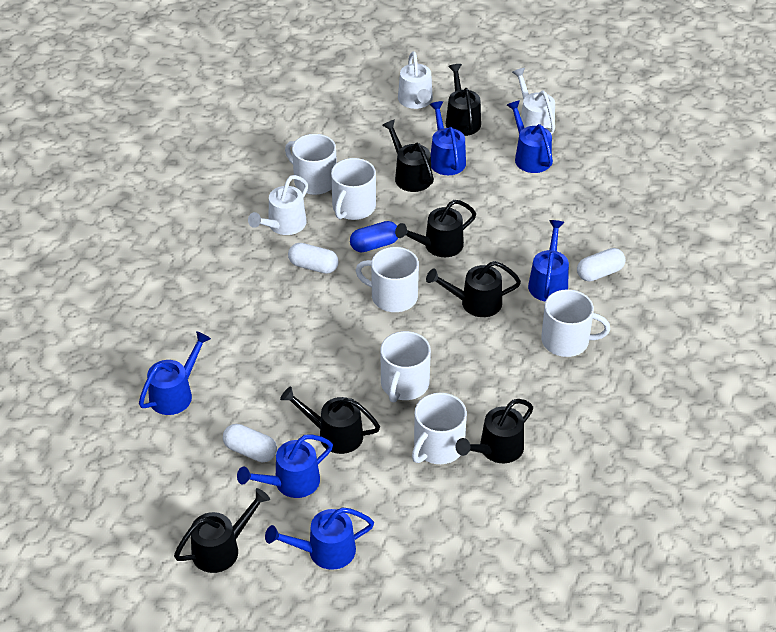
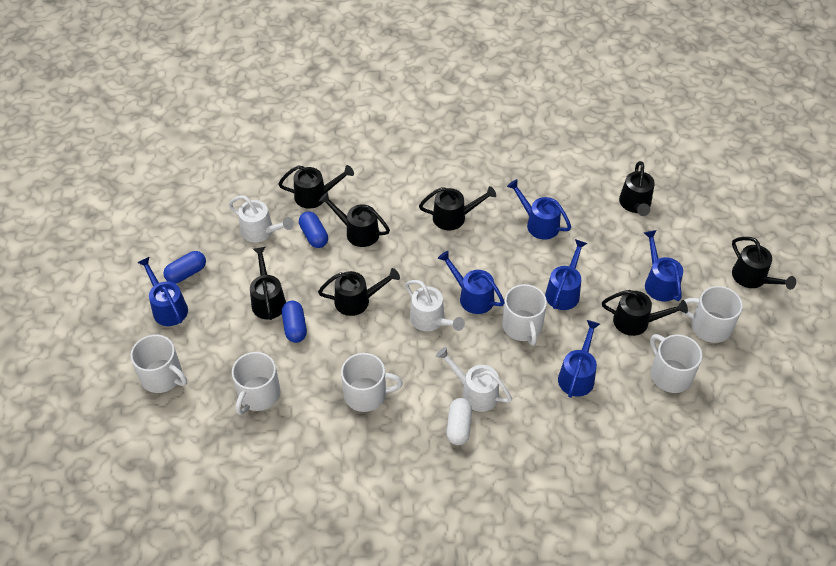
black watering can: [174,488,270,573] [280,387,380,454] [382,119,434,192] [395,200,476,257] [426,261,521,317] [446,64,481,136] [455,399,533,463] = 7 -> [250,247,286,320] [278,165,354,209] [318,268,400,316] [319,192,390,247] [419,186,496,230] [602,290,688,336] [619,161,655,216] [732,237,796,290] = 8
blue capsule: [350,221,398,252] = 1 -> [164,251,206,284] [282,300,307,343] [299,212,328,248] = 3
white capsule: [223,424,277,462] [288,243,339,274] [577,248,625,281] = 3 -> [446,398,472,445] = 1

